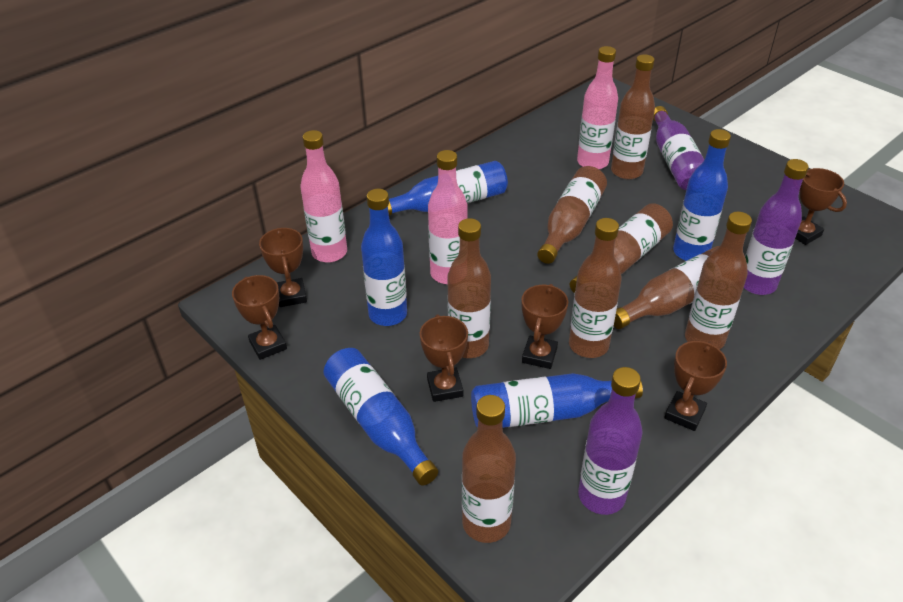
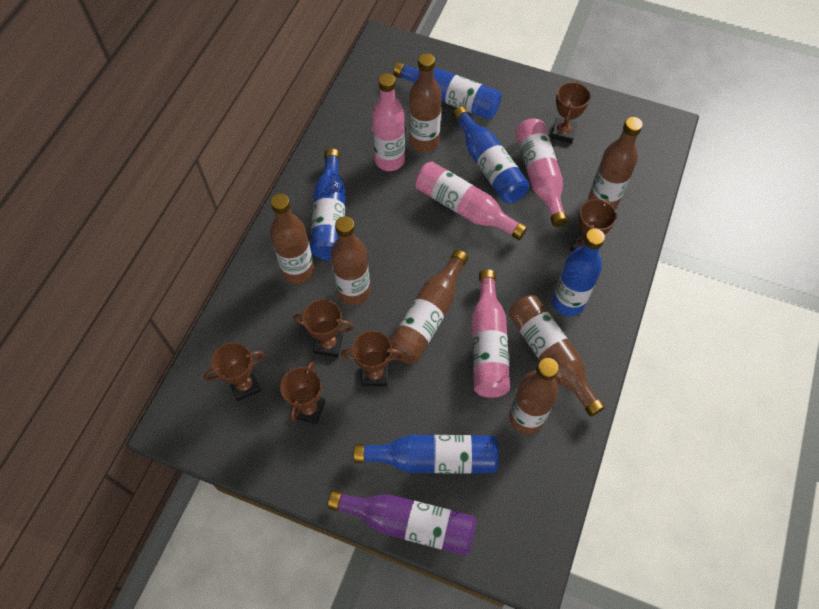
brown bottle: [447,218,491,358] [462,395,516,543] [537,166,607,264] [569,218,622,358] [570,203,673,293] [611,54,655,179] [614,246,719,329] [685,212,752,349] = 8 -> [270,194,314,284] [331,216,370,305] [390,250,468,364] [409,53,442,152] [509,295,605,417] [509,358,559,434] [588,117,643,209] = 7
pink bottle: [300,130,347,263] [428,150,468,284] [577,46,618,169] = 3 -> [372,73,405,171] [415,161,527,240] [472,269,510,398] [515,119,568,227] = 4
purple bottle: [578,367,642,515] [653,106,704,190] [744,159,809,295] = 3 -> [328,490,477,555] = 1

